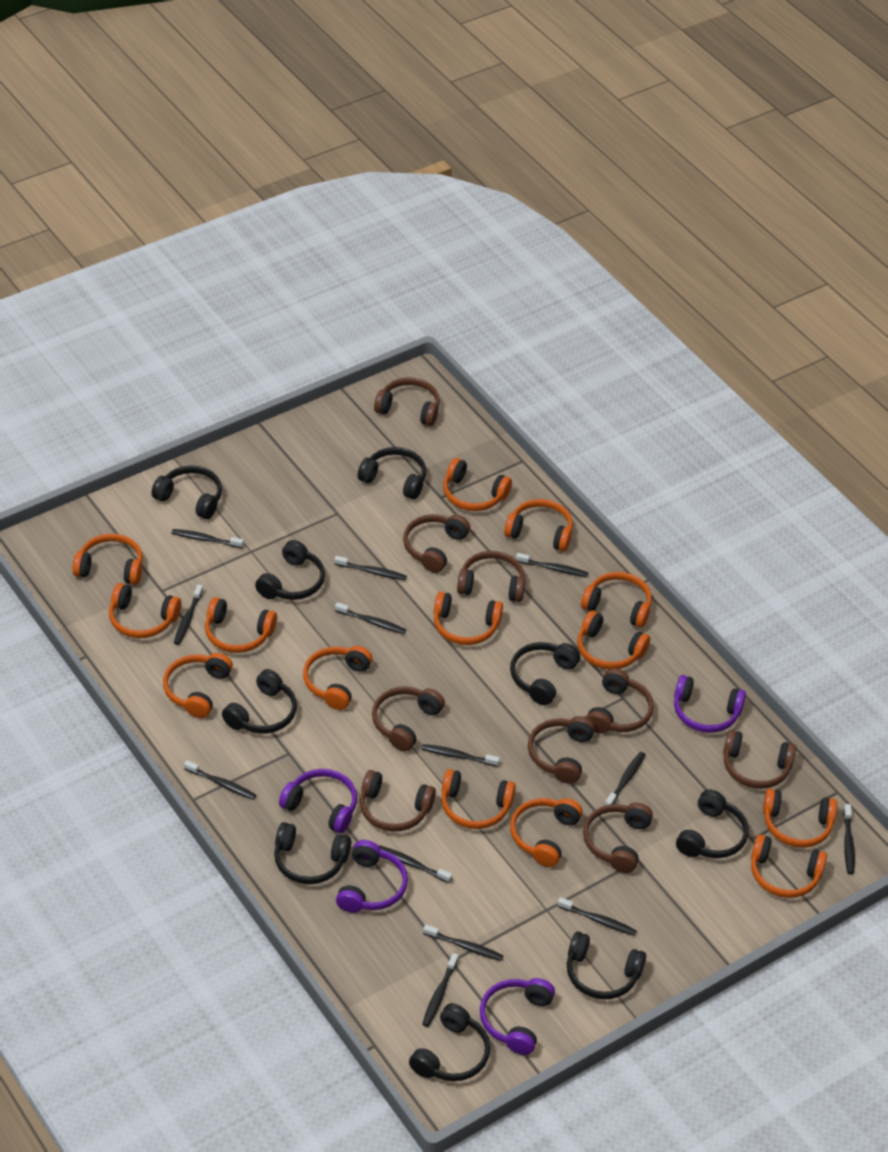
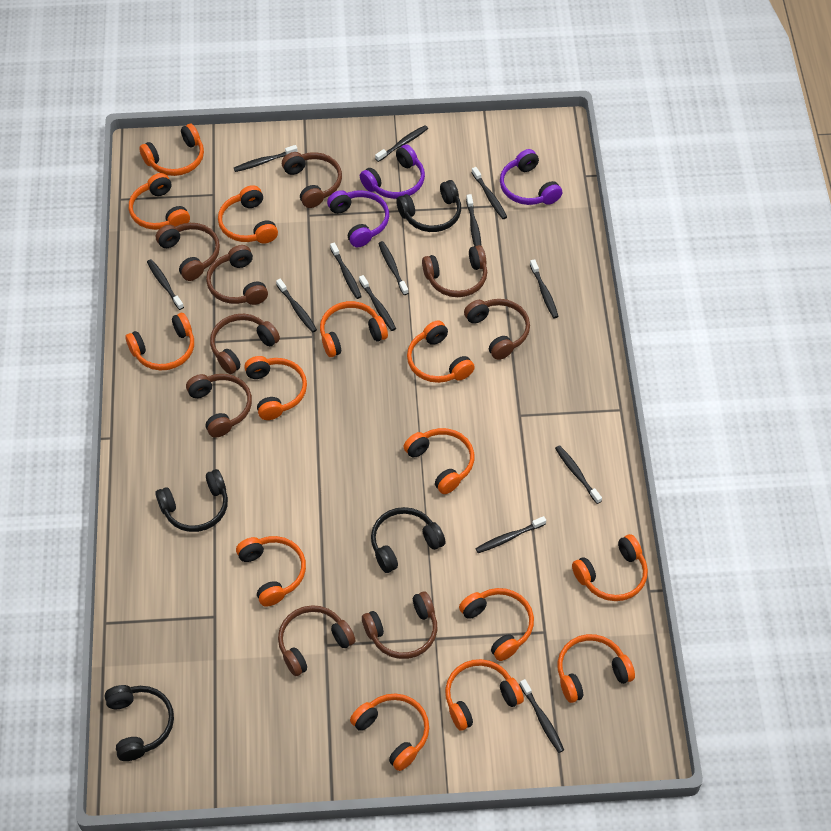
black headphones: [151,465,222,519] [222,669,297,734] [255,540,325,600] [274,822,351,884] [358,447,426,500] [409,1003,490,1081] [510,642,580,705] [567,932,646,999] [676,789,749,858] = 9 -> [105,685,174,761] [155,469,228,532] [371,507,446,573] [396,180,461,232] = 4
purple headphones: [279,769,357,833] [336,840,408,913] [480,978,555,1055] [674,675,746,733] = 4 -> [327,190,389,248] [360,145,425,199] [500,149,562,205] = 3

